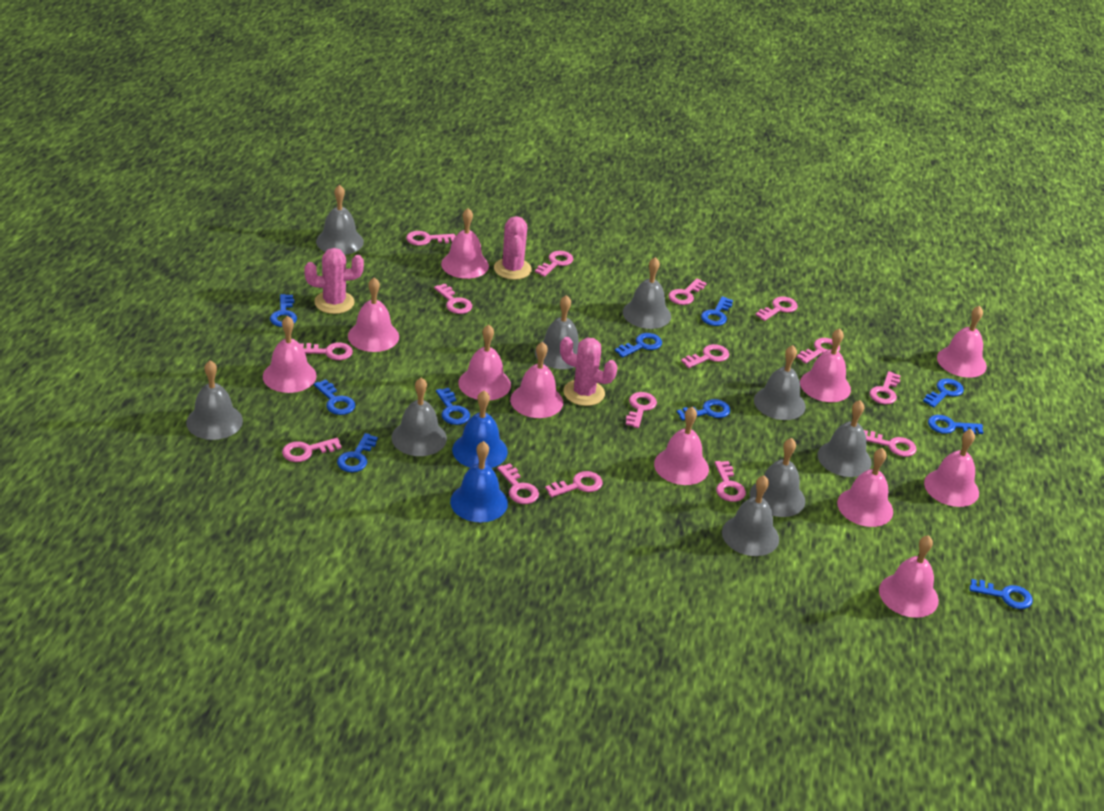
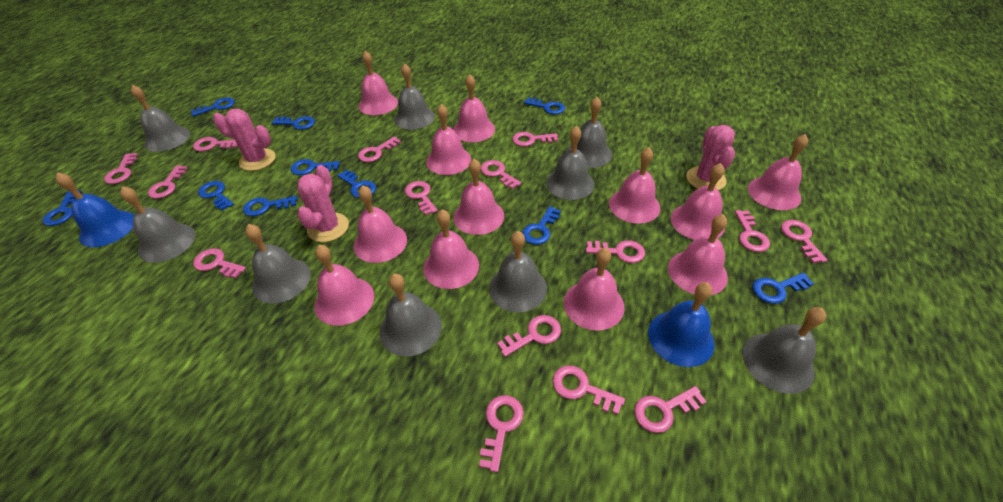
pink bell: [263,316,317,393] [348,277,399,352] [441,208,489,279] [458,325,511,400] [510,342,563,418] [654,407,709,485] [800,328,851,402] [837,448,893,527] [879,535,939,618] [924,429,979,507] [937,306,987,378] = 11 -> [314,245,374,326] [354,185,407,263] [358,51,398,115] [423,209,479,289] [426,104,471,175] [453,74,495,142] [453,159,504,235] [564,248,624,331] [609,147,660,224] [668,214,728,295] [671,163,725,240] [748,134,808,210] = 12

